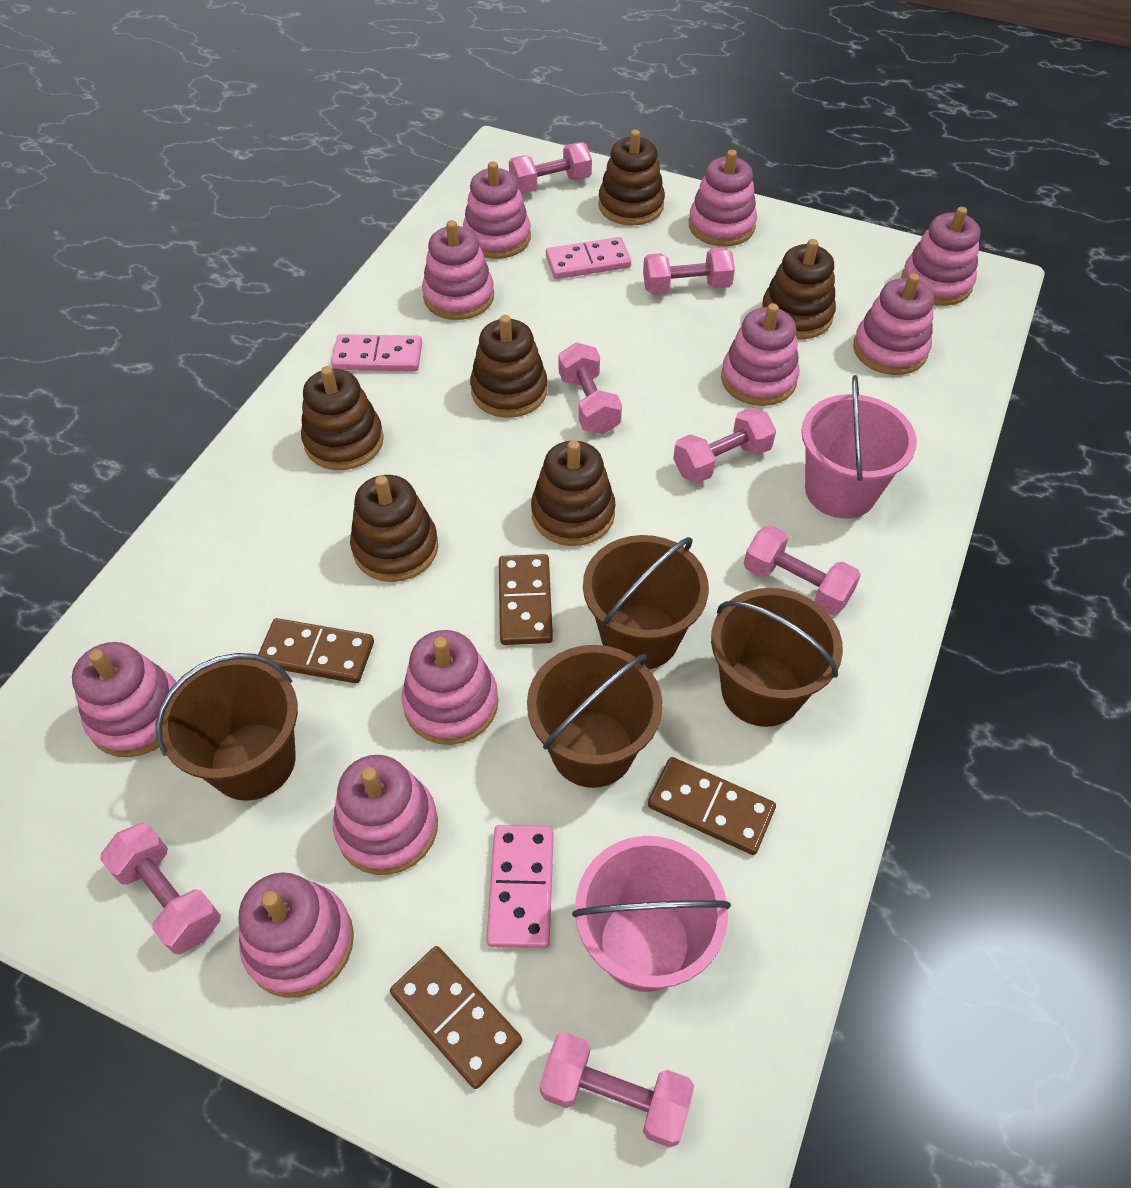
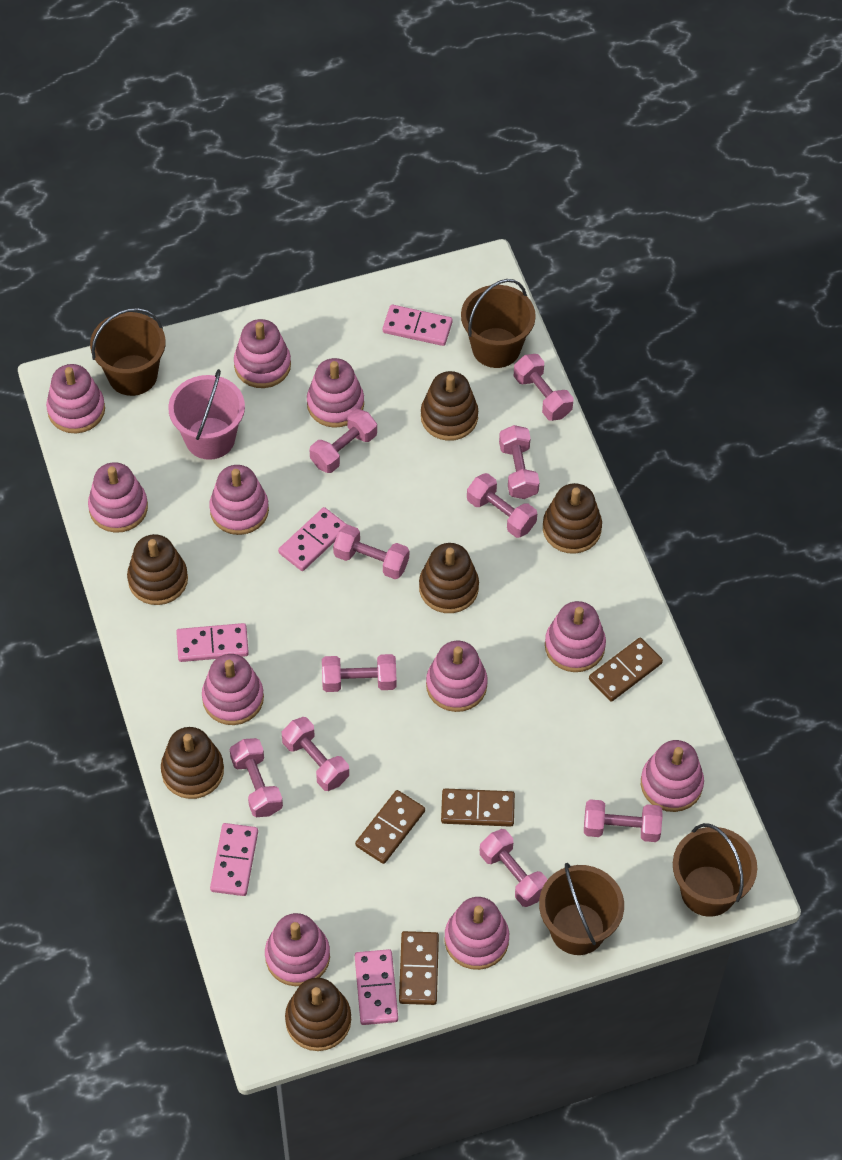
pink bucket: [572,836,731,992] [801,375,917,519] = 2 -> [168,369,245,460] = 1
pink domino: [331,334,422,371] [486,825,554,948] [546,237,631,279] = 3 -> [176,623,249,662] [210,823,258,896] [278,507,347,571] [355,949,398,1025] [383,305,453,346] = 5
pink dumbbell: [100,823,221,954] [509,143,592,193] [540,1032,694,1148] [559,342,622,434] [643,247,735,295] [673,407,776,483] [744,525,861,615] = 7 -> [230,738,283,817] [282,717,349,791] [310,409,377,473] [322,654,396,692] [333,525,409,579] [467,473,537,538] [480,829,548,907] [499,425,540,499] [514,354,573,421] [584,799,662,842] = 10
pink stacking toy: [72,642,176,757] [238,873,354,998] [333,755,438,875] [402,630,498,745] [422,220,494,320] [463,161,531,259] [689,150,757,247] [721,303,799,406] [853,273,934,375] [901,207,981,306] = 10 -> [46,364,105,433] [88,462,148,533] [202,654,264,725] [209,465,269,535] [234,319,291,388] [265,913,330,986] [307,358,364,428] [426,641,487,712] [444,897,509,970] [545,601,606,672] [641,740,704,812] = 11

